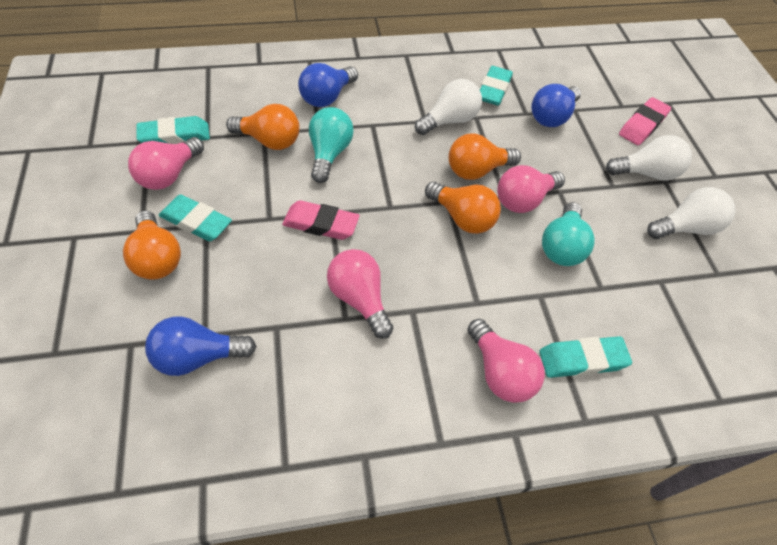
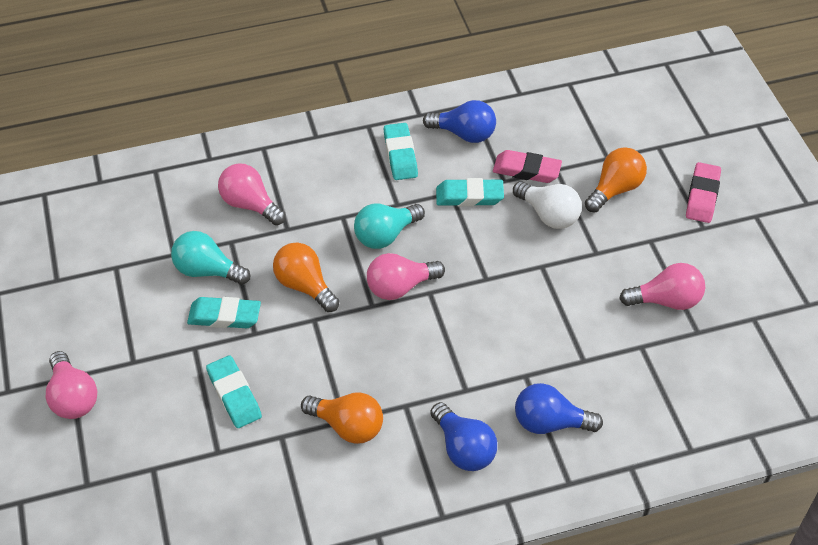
orange light bulb: [123,211,181,280] [226,104,300,150] [425,182,501,234] [448,133,521,180] = 4 -> [273,242,339,312] [301,393,383,444] [585,147,647,212] = 3
white light bulb: [415,79,482,135] [606,135,692,181] [647,187,735,239] = 3 -> [513,181,582,229] = 1

